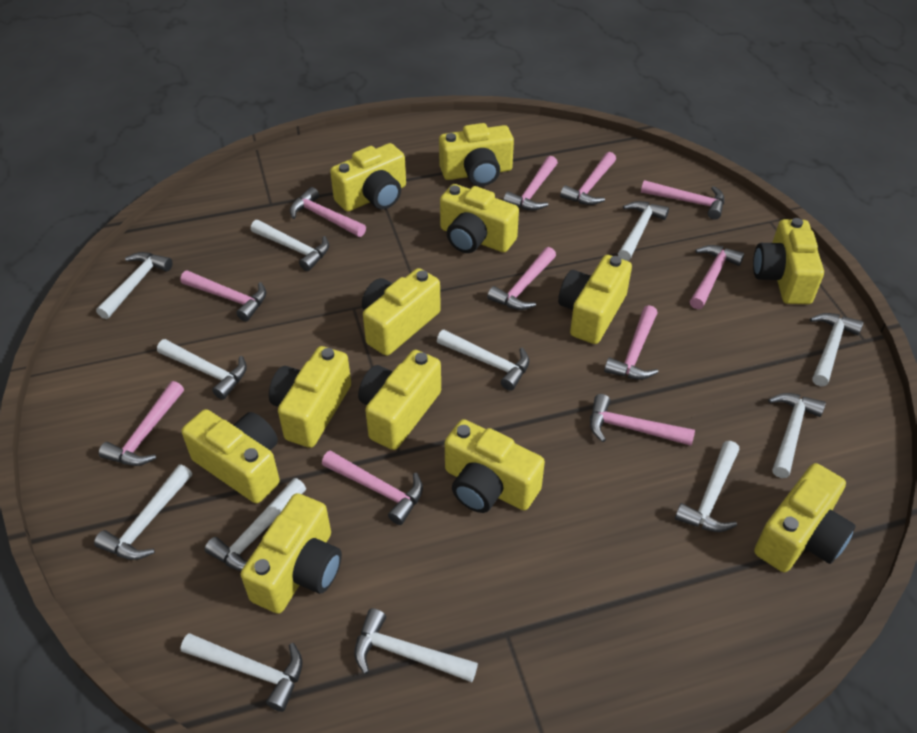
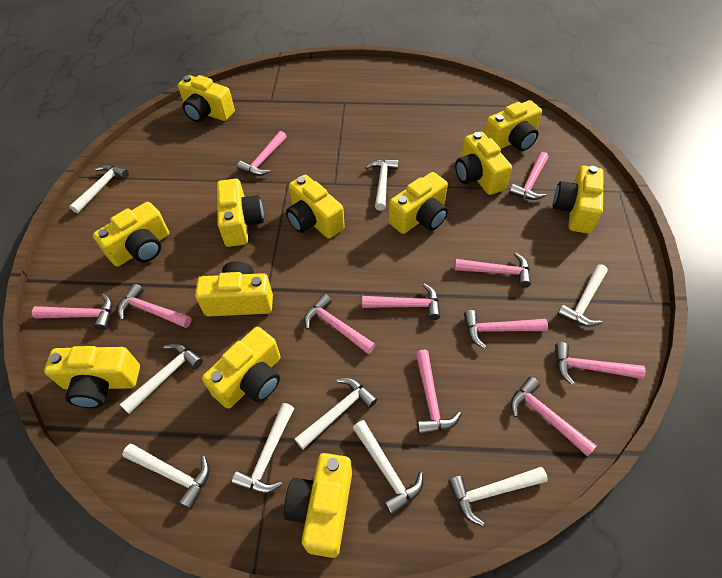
white hammer: [94,464,192,560] [96,252,173,319] [157,339,247,400] [181,633,302,712] [205,478,306,571] [251,220,329,271] [354,608,478,682] [437,330,529,391] [618,201,669,261] [675,441,740,532] [768,393,826,478] [810,313,864,386] = 12 -> [69,164,129,213] [120,343,203,414] [122,444,210,509] [231,403,294,494] [295,378,377,449] [353,420,423,515] [365,159,399,211] [448,467,548,526] [557,264,608,327] = 9

